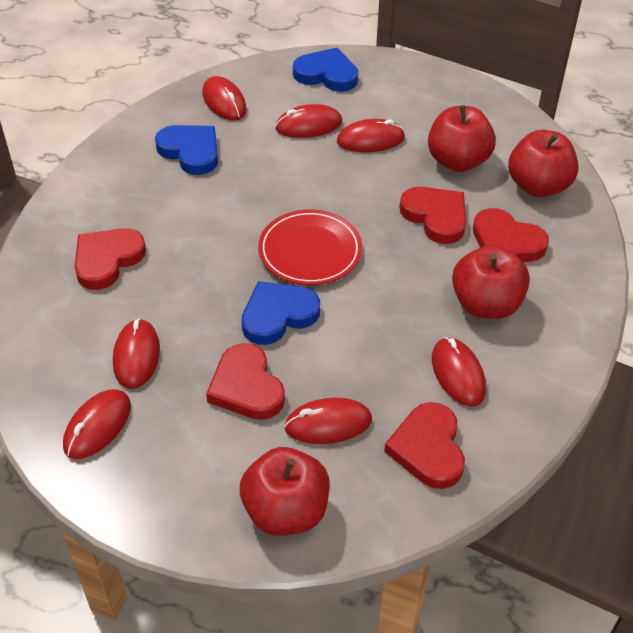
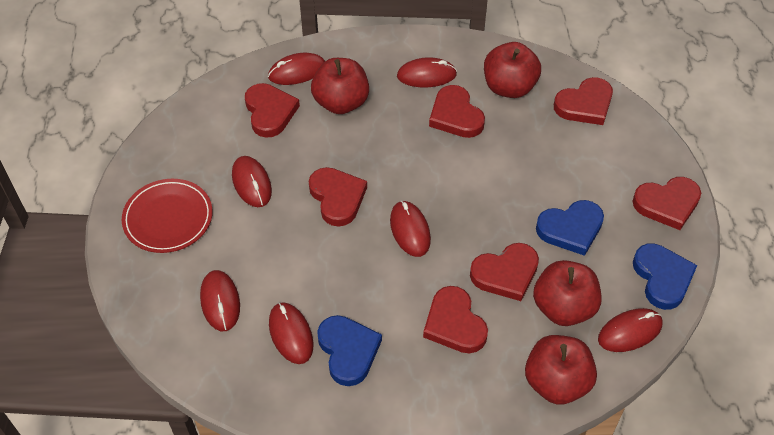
red heart: [75,228,146,290] [206,343,285,420] [384,402,465,489] [400,187,466,244] [473,208,549,262] = 5 -> [245,83,300,138] [309,167,367,226] [423,286,488,353] [429,85,485,138] [470,243,539,301] [554,77,613,125] [632,177,701,230] = 7

